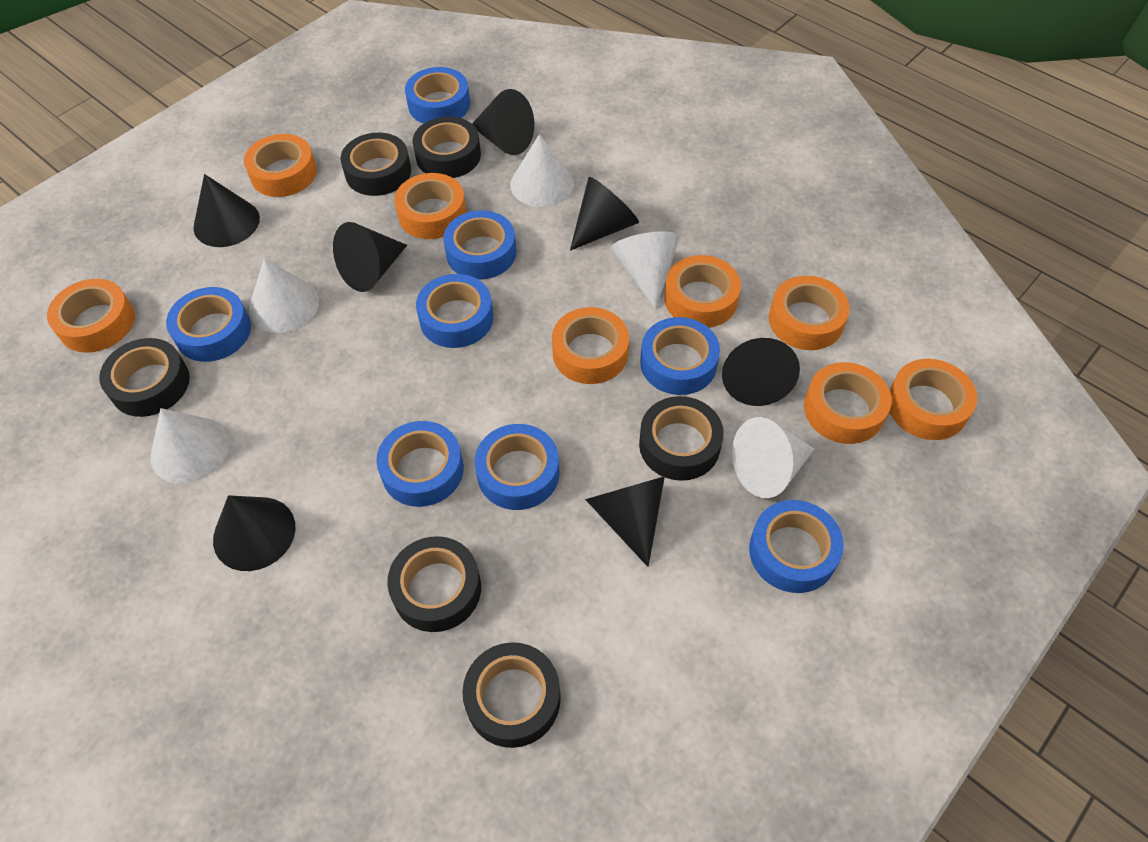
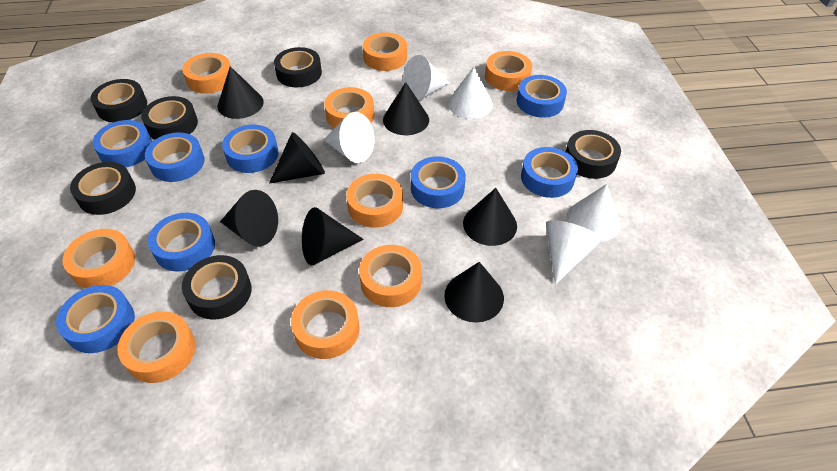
orange tape: [47,279,135,353] [244,134,317,197] [394,173,466,239] [552,307,629,384] [664,255,741,328] [769,276,850,350] [804,362,892,444] [889,359,977,440] = 8 -> [62,229,135,288] [117,311,196,383] [182,53,231,94] [291,290,360,359] [324,87,374,128] [346,174,403,228] [359,245,422,307] [363,32,407,71] [485,51,532,91] = 9

